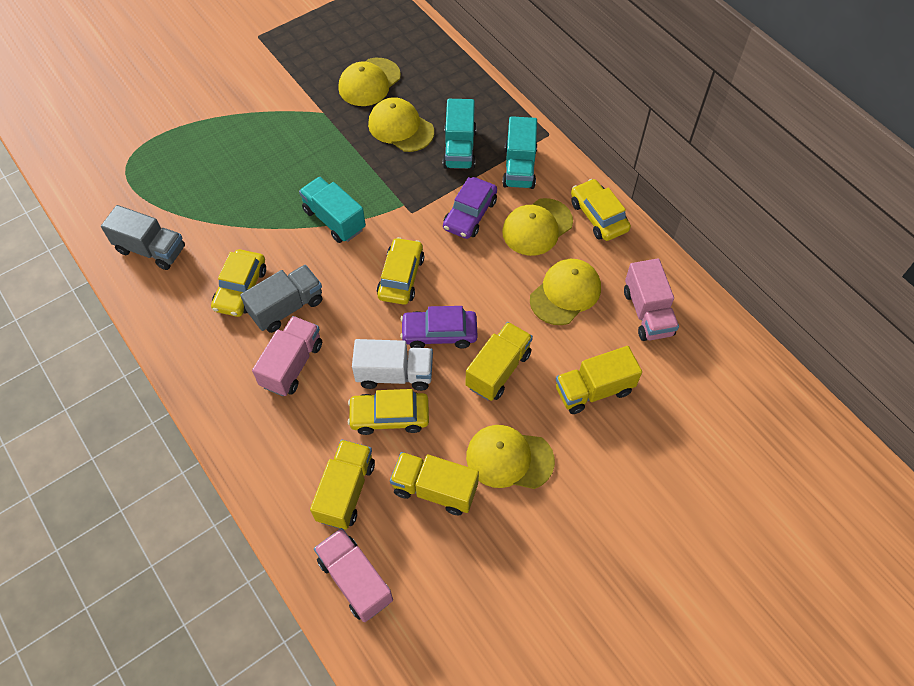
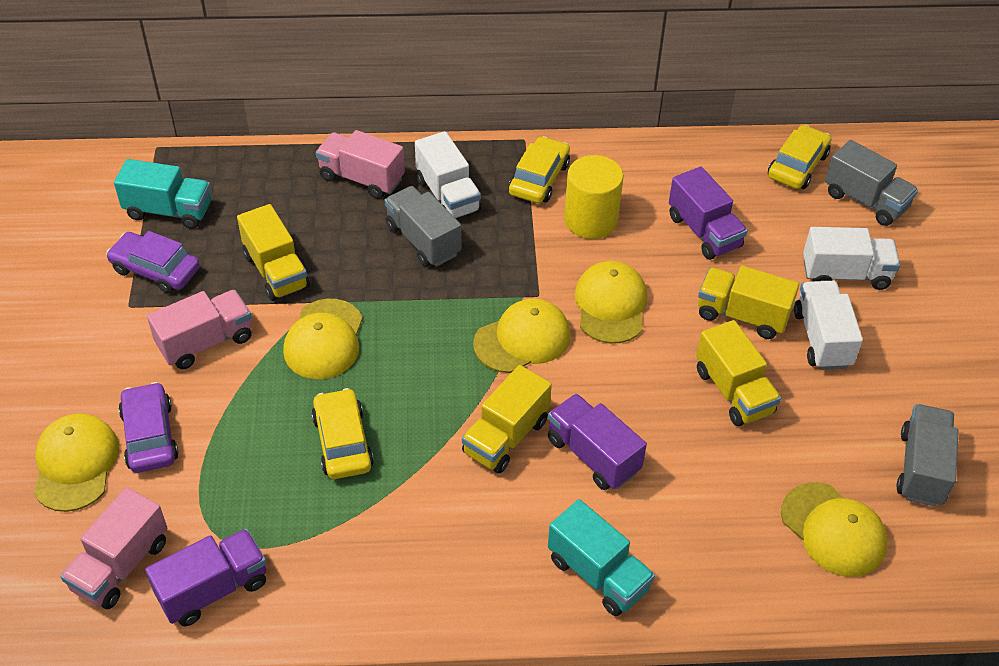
grey truck: [101,205,185,270] [240,265,322,333] = 2 -> [385,186,461,267] [825,140,918,226] [896,404,959,506] = 3
purple truck: none = 0 -> [145,529,267,626] [548,394,647,490] [669,167,748,260] = 3
turquoise truck: [299,177,366,243] [443,99,476,170] [502,116,537,189] = 3 -> [114,159,211,229] [548,499,655,616] = 2
white truck: [352,339,433,391] = 1 -> [415,131,481,218] [794,281,863,370] [803,227,900,290] = 3
yellow car: [211,249,266,317] [348,389,429,435] [377,237,424,305] [571,179,631,241] = 4 -> [311,388,374,479] [509,136,570,203] [768,125,831,189] = 3
yellow cylinder: none = 0 -> [564,155,623,239] = 1

